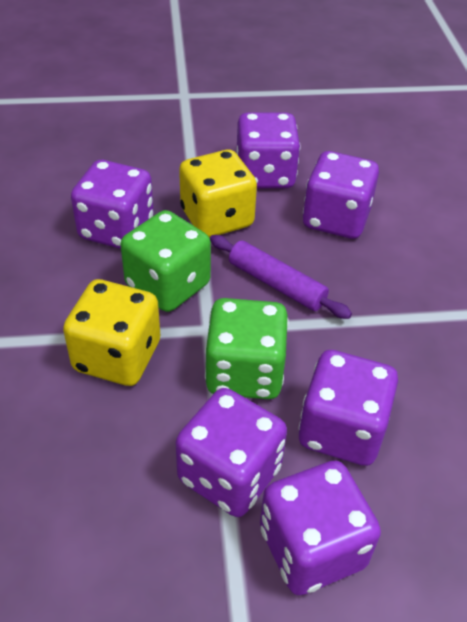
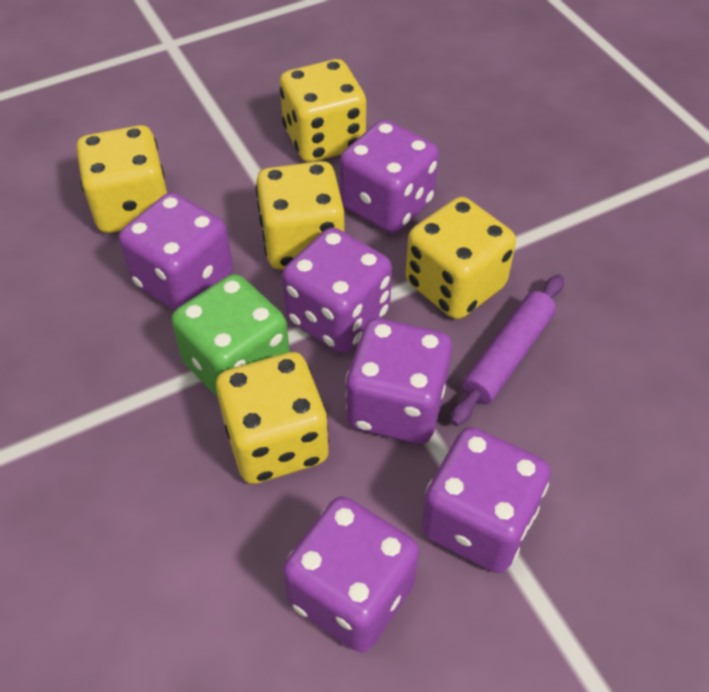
green dice: [120,210,211,312] [205,298,289,399] = 2 -> [171,274,290,398] = 1
yellow dice: [63,279,160,386] [179,149,257,238] = 2 -> [76,125,167,233] [216,352,329,484] [256,161,345,270] [280,59,366,162] [406,197,516,319] = 5

